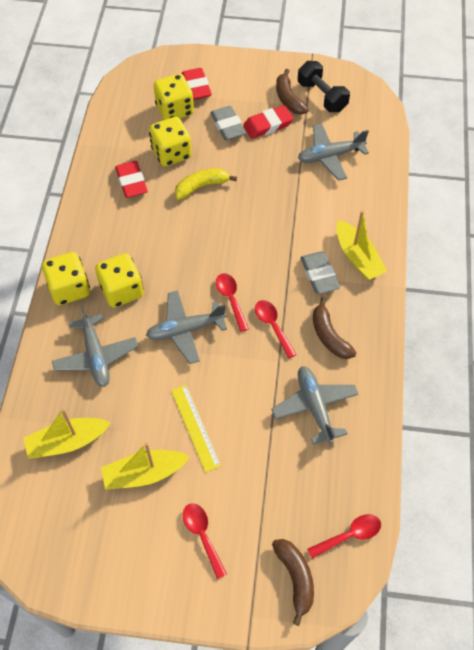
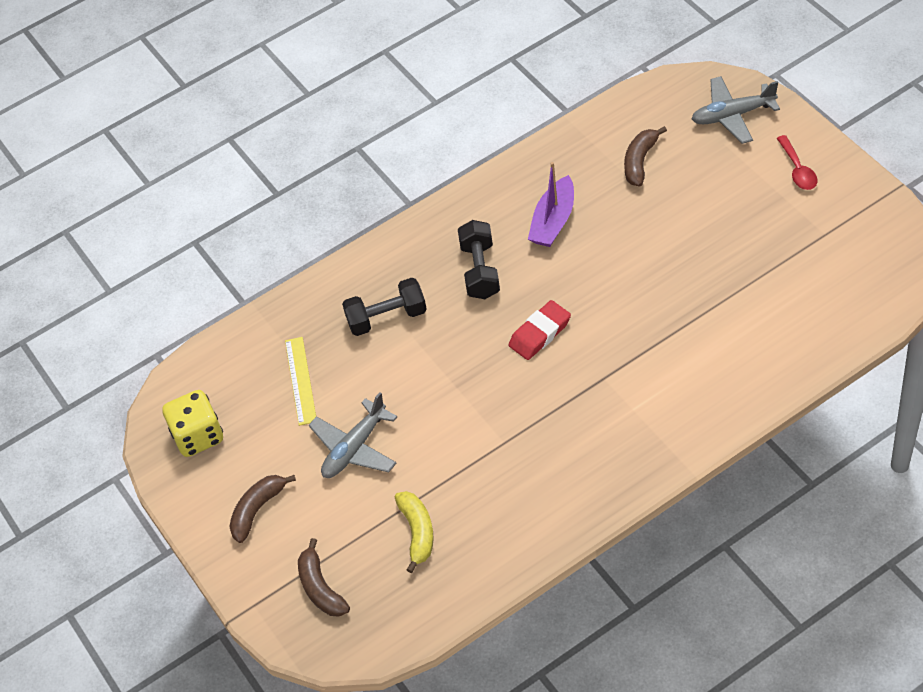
black dumbbell: [298,61,350,112] = 1 -> [342,278,427,336] [458,220,500,299] = 2
grey eraser: [210,106,246,140] [300,251,340,294] = 2 -> none = 0
grey plane: [52,306,138,387] [146,290,227,364] [271,366,359,445] [298,124,369,181] = 4 -> [309,392,397,478] [692,76,780,144] = 2
purple boat: none = 0 -> [528,162,574,247] = 1
red eraser: [115,161,148,198] [182,68,212,100] [243,105,294,139] = 3 -> [509,300,571,360] = 1
red spoon: [183,503,227,579] [216,273,249,332] [255,300,297,359] [307,514,381,559] = 4 -> [777,135,817,190] = 1
yellow boat: [24,409,111,459] [101,443,190,490] [336,211,387,280] = 3 -> none = 0
yellow dice: [42,252,90,305] [95,253,144,308] [149,117,192,167] [154,74,194,120] = 4 -> [162,390,223,457] = 1

